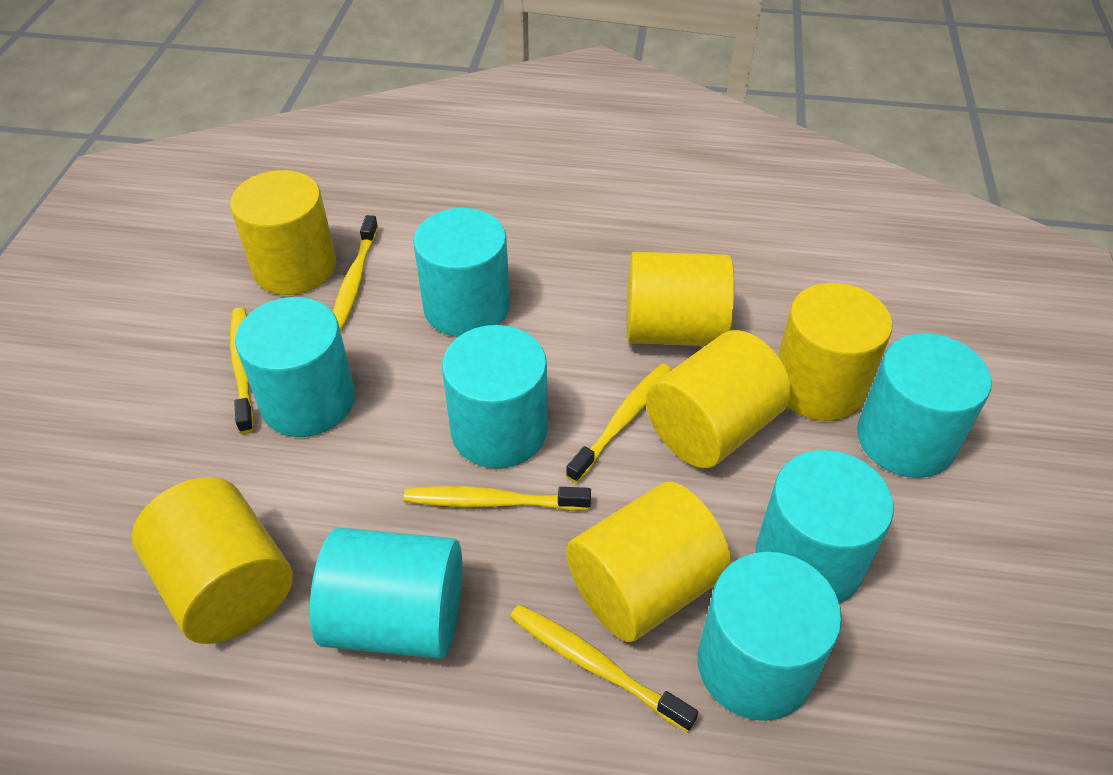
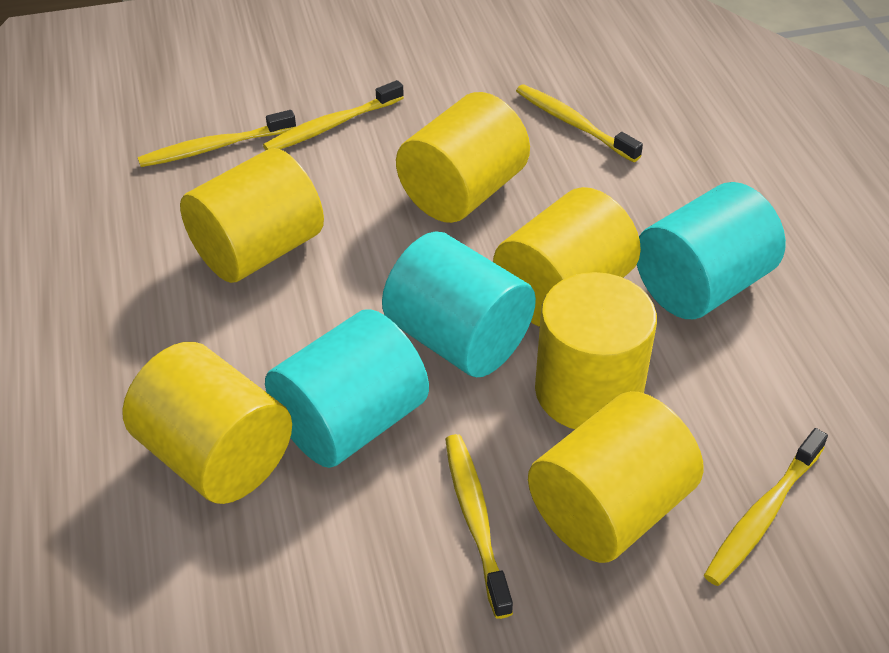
turquoise cylinder: [235,297,355,437] [310,528,462,659] [413,208,510,337] [442,325,548,468] [698,552,842,721] [755,450,894,604] [857,333,992,478] = 7 -> [265,309,429,468] [382,231,536,377] [637,182,786,319] = 3

